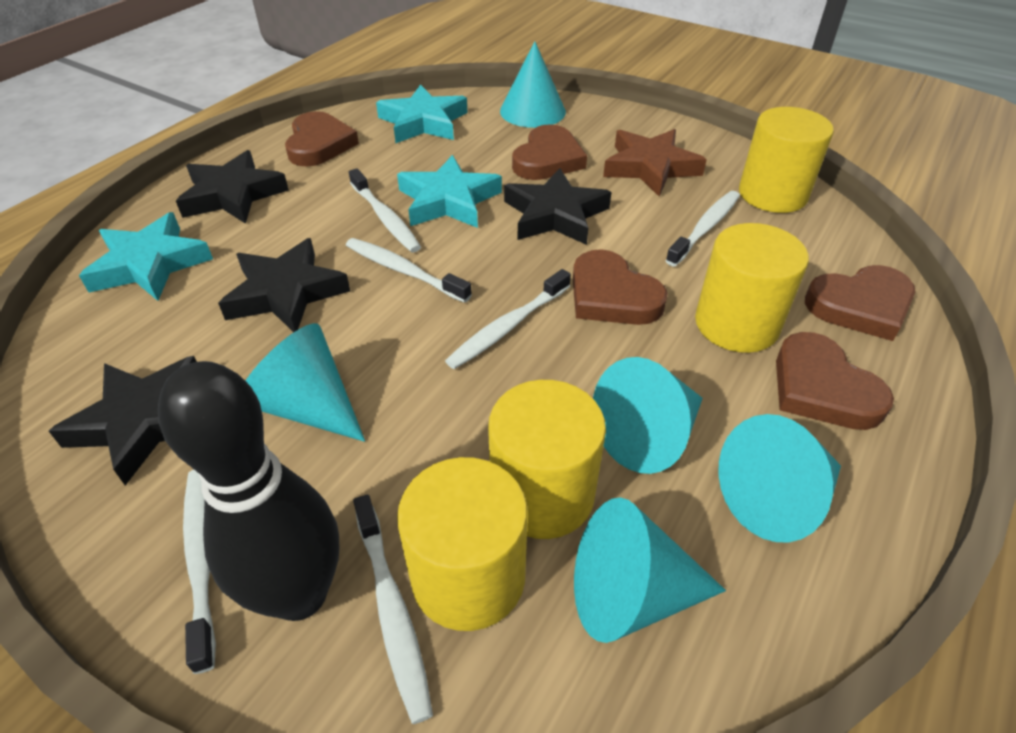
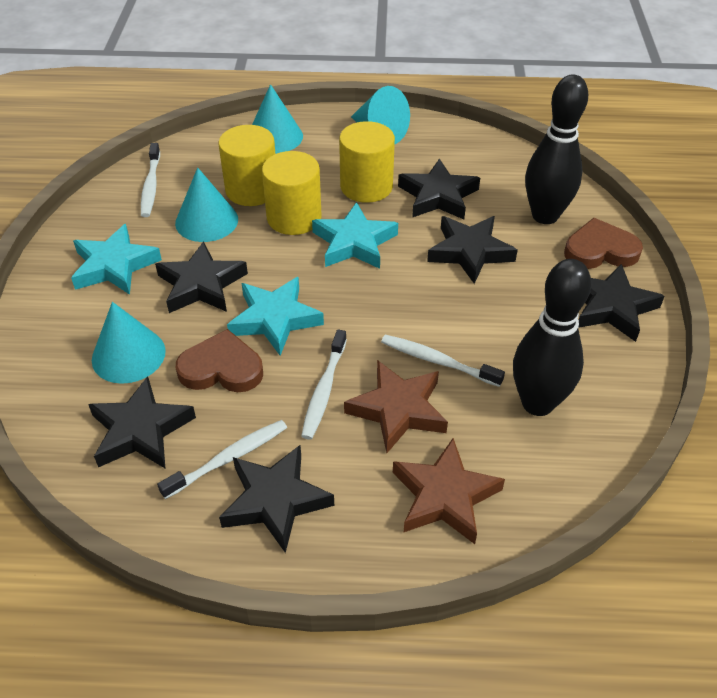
black bowling pin: [158,361,339,621] = 1 -> [513,259,591,416] [525,75,588,224] = 2
black star: [49,356,197,485] [176,150,289,224] [218,238,350,332] [504,168,611,245] = 4 -> [88,376,196,468] [155,241,248,313] [219,445,334,553] [398,159,480,219] [427,216,518,284] [578,264,665,342] = 6
brown heart: [285,111,359,167] [512,124,587,180] [573,249,668,325] [776,332,894,430] [805,265,915,341] = 5 -> [176,329,263,392] [564,218,643,269] = 2
brown star: [603,129,707,197] = 1 -> [344,360,448,453] [393,438,505,544] = 2
turquoise cone: [245,323,365,442] [500,41,566,128] [574,498,726,643] [593,357,703,474] [718,414,841,542] = 5 -> [92,302,166,384] [175,167,238,242] [252,84,303,154] [351,86,410,144] = 4
white toothbrush: [183,470,216,674] [346,238,472,303] [349,168,421,252] [353,495,433,724] [445,269,571,369] [665,191,740,267] = 6 -> [141,143,160,217] [157,420,287,499] [301,330,347,440] [381,335,505,387] = 4
yellow cylinder: [397,457,528,631] [488,380,606,539] [695,223,809,353] [739,107,834,213] = 4 -> [219,125,275,206] [262,151,322,235] [339,121,395,203] = 3

